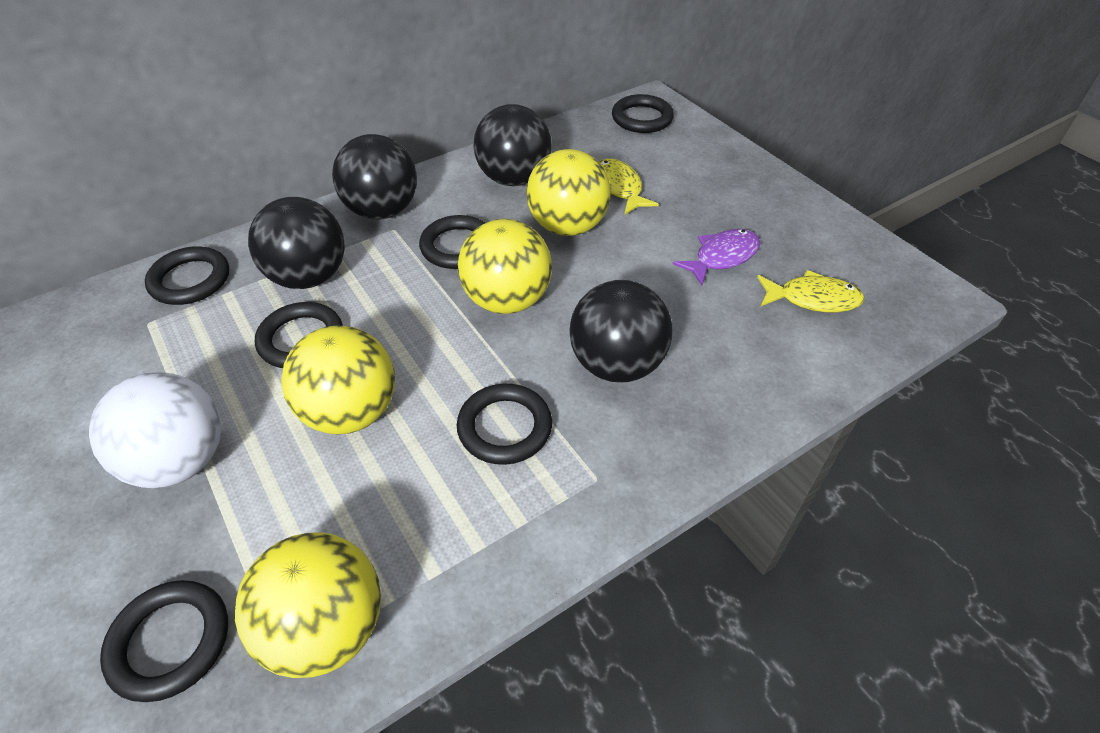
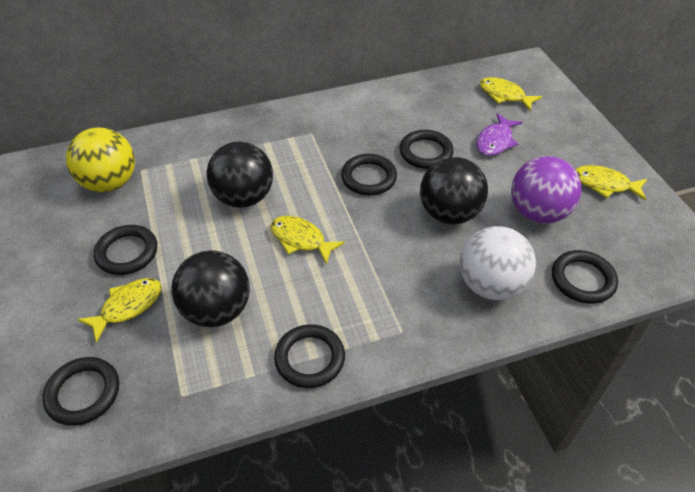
black ball: [248,197,345,289] [332,134,417,220] [473,104,552,186] [569,280,672,383] = 4 -> [171,250,250,327] [206,142,273,208] [420,157,488,225] = 3
purple ball: none = 0 -> [511,156,581,224] = 1
yellow ball: [235,532,381,678] [281,326,395,435] [458,219,552,314] [526,149,611,236] = 4 -> [66,127,135,192] = 1
yellow fish: [599,158,659,215] [757,270,864,312] = 2 -> [77,278,161,343] [271,216,345,265] [480,77,542,111] [575,165,647,200] = 4

